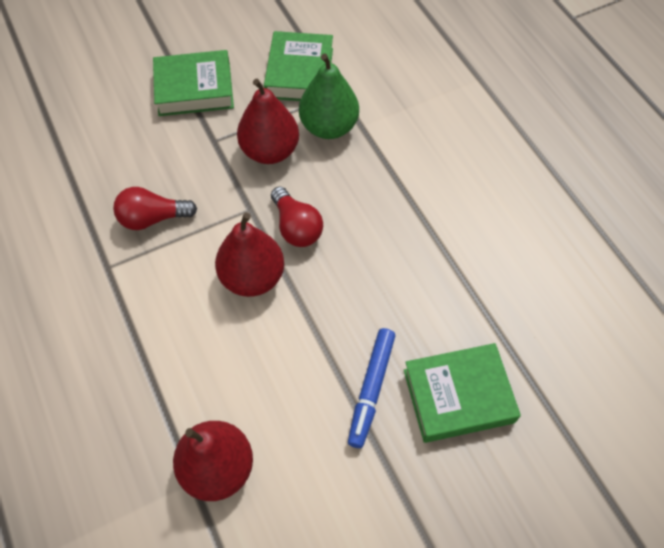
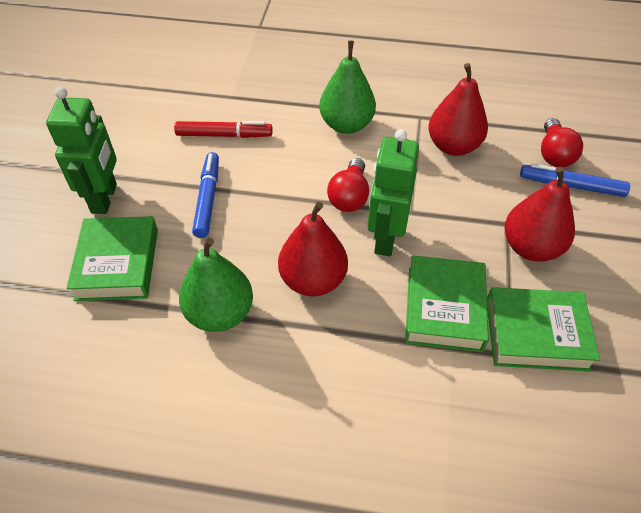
blue marker: [348,328,395,448] = 1 -> [192,152,219,238] [520,163,630,197] = 2
green pear: [299,53,359,139] = 1 -> [179,238,253,332] [319,40,376,134] = 2
green robot: none = 0 -> [46,87,117,214] [367,129,419,256] = 2
red marker: none = 0 -> [174,121,273,138] = 1

